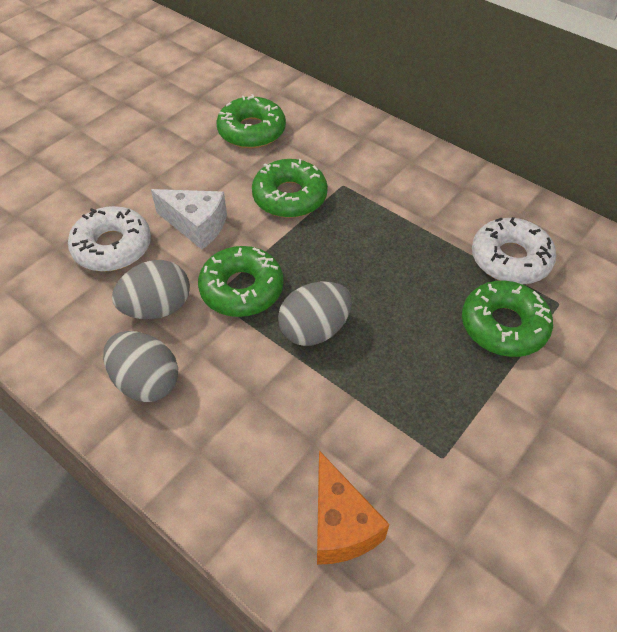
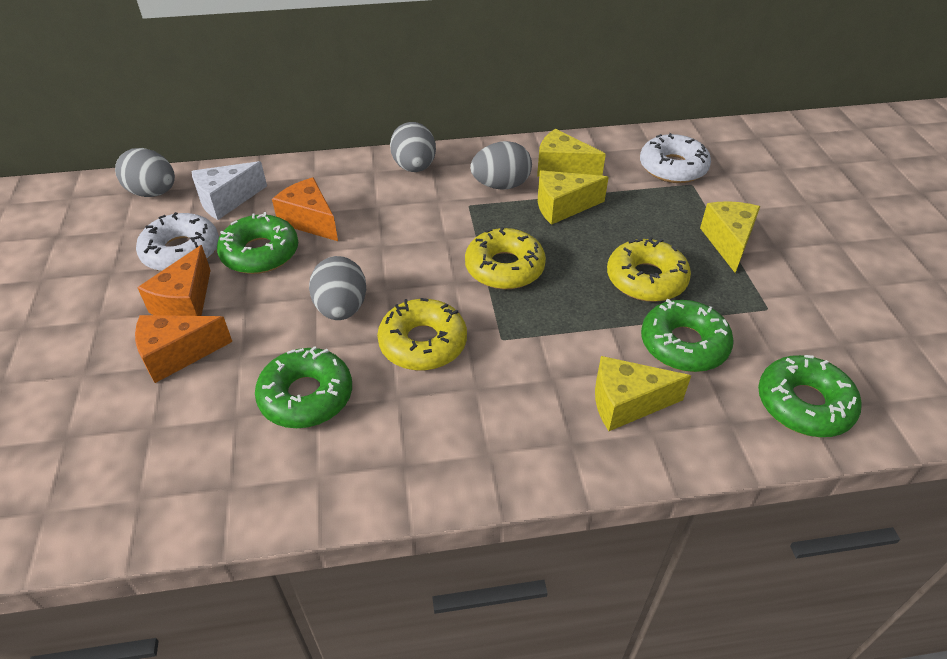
grey egg: [103,331,178,402] [112,260,190,319] [278,281,352,346] = 3 -> [115,148,175,197] [309,256,366,320] [390,122,436,172] [470,141,532,190] = 4
orange cheese: [317,450,389,565] = 1 -> [135,315,232,383] [137,245,211,316] [272,177,338,241] = 3
yellow cheese: none = 0 -> [537,129,606,177] [538,170,609,225] [595,356,691,431] [700,201,760,273] = 4
yellow donut: none = 0 -> [377,298,467,371] [465,227,546,289] [607,237,691,302] = 3

